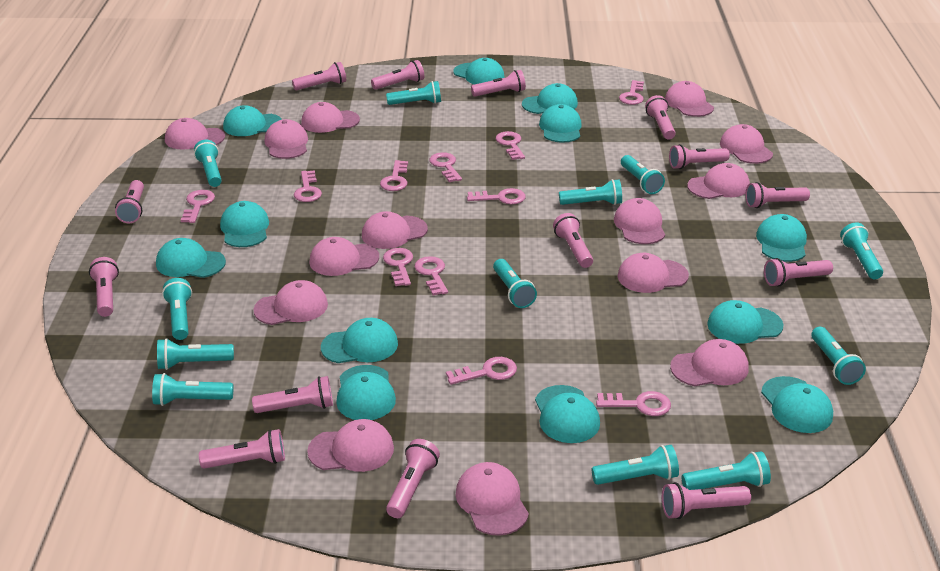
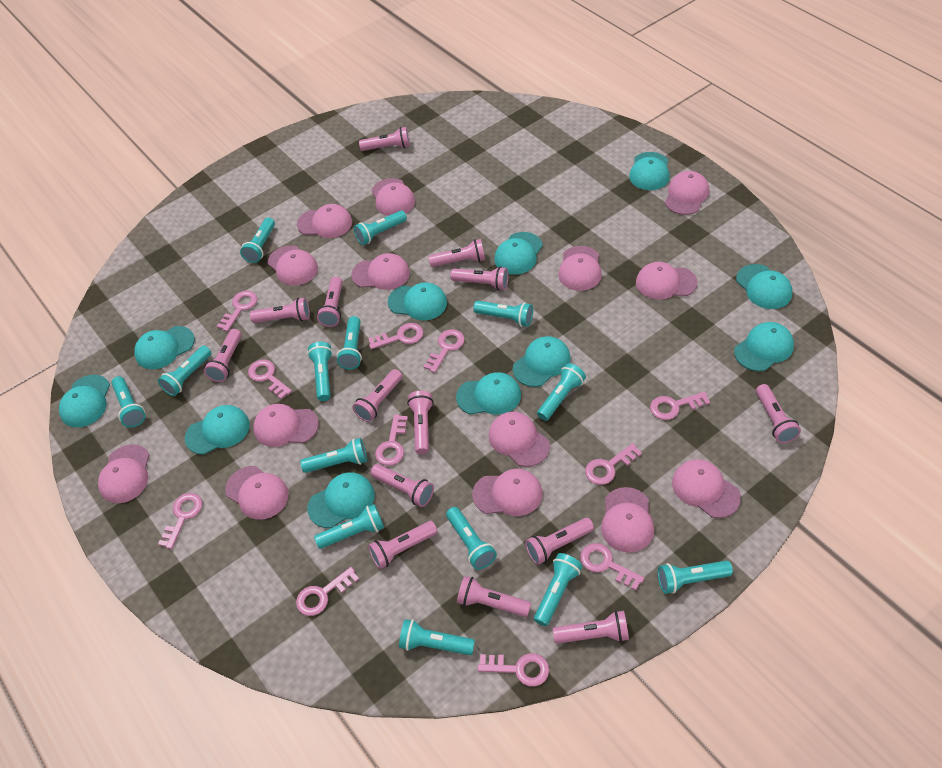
turquoise cap: [156,238,226,278] [220,201,269,247] [223,105,282,136] [321,318,398,363] [336,365,396,420] [453,58,505,84] [522,83,578,114] [535,385,600,443] [539,104,582,143] [707,300,784,344] [756,214,807,262] [761,376,833,433] = 12 -> [59,375,110,428] [134,326,195,369] [185,405,250,455] [307,472,375,528] [388,282,447,320] [456,372,521,415] [494,232,543,275] [513,336,571,387] [629,152,670,190] [734,322,794,371] [736,264,792,309] = 11
turquoise flashlight: [152,373,233,406] [157,338,234,370] [162,278,192,340] [194,140,222,187] [386,81,441,105] [493,259,537,308] [559,179,622,205] [592,445,679,485] [621,155,665,194] [682,451,771,490] [811,327,866,385] [840,223,883,279] = 12 -> [111,376,145,428] [158,346,211,396] [240,218,275,263] [300,438,367,473] [307,342,333,401] [314,504,384,549] [337,316,362,370] [354,210,407,245] [399,619,475,655] [446,507,497,570] [473,301,533,327] [534,553,582,626] [537,363,586,421] [658,561,733,594] = 14

